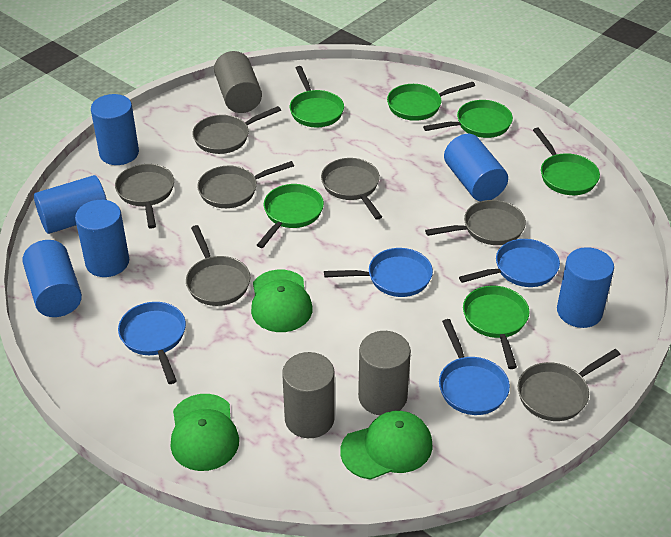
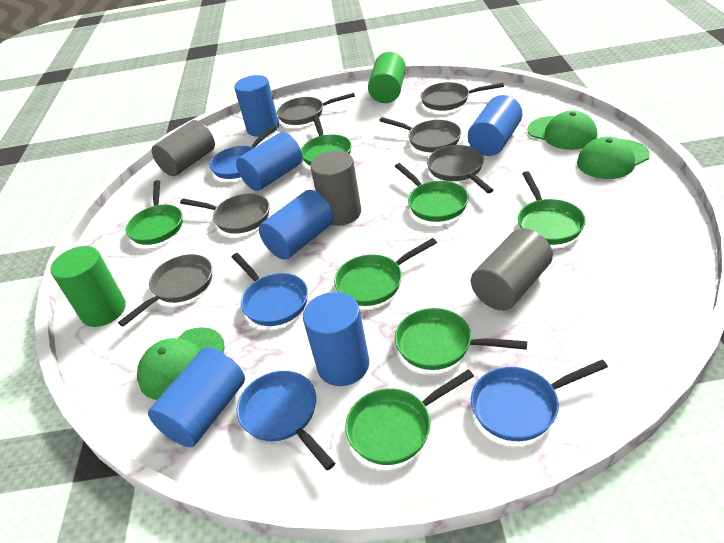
green cylinder: none = 0 -> [50,246,126,327] [368,52,406,103] = 2
green pan: [257,184,324,248] [290,66,344,127] [387,82,475,121] [423,100,513,138] [463,286,530,369] [533,128,600,195] = 6 -> [126,180,182,245] [301,115,352,166] [334,238,437,306] [345,369,474,465] [395,163,469,222] [395,308,527,370] [518,171,586,245] = 7
grey pan: [115,164,174,229] [186,225,250,306] [192,106,281,154] [197,161,294,208] [321,158,382,220] [425,200,526,245] [518,349,621,421] = 7 -> [118,254,212,327] [180,193,270,234] [277,93,355,125] [379,117,461,152] [421,82,504,111] [427,145,494,193] = 6

